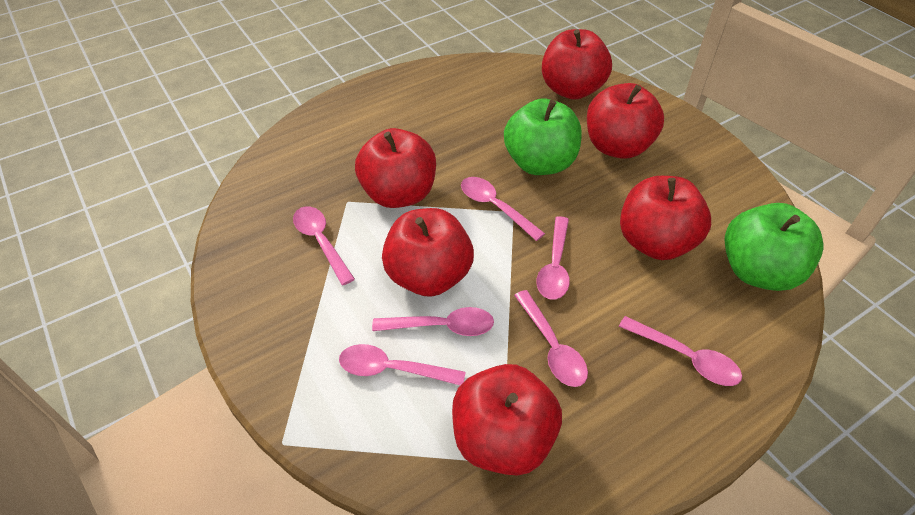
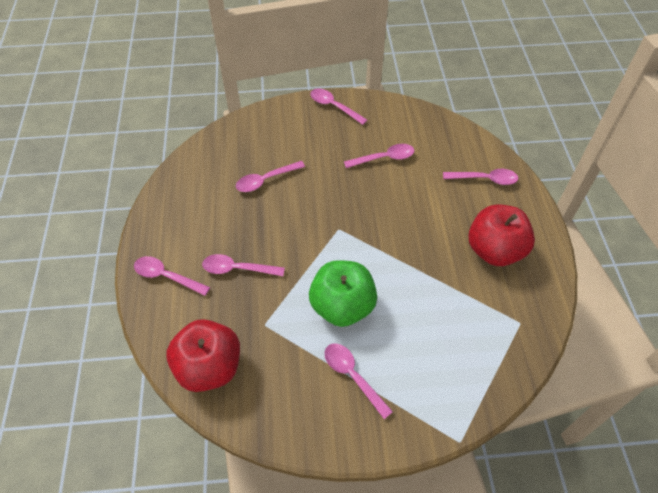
green apple: [504,98,582,175] [724,203,823,291] = 2 -> [309,260,377,327] = 1
red apple: [355,128,436,208] [382,208,474,297] [452,364,562,476] [542,29,612,100] [587,83,664,159] [620,176,711,260] = 6 -> [166,319,240,392] [468,204,535,266] = 2

